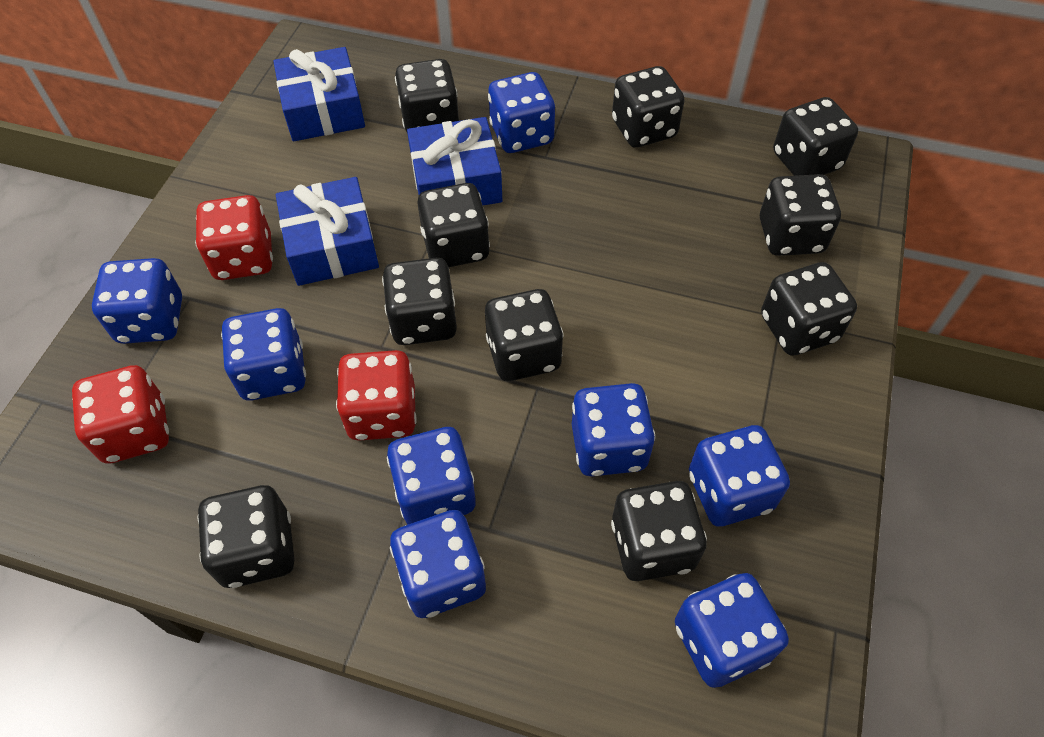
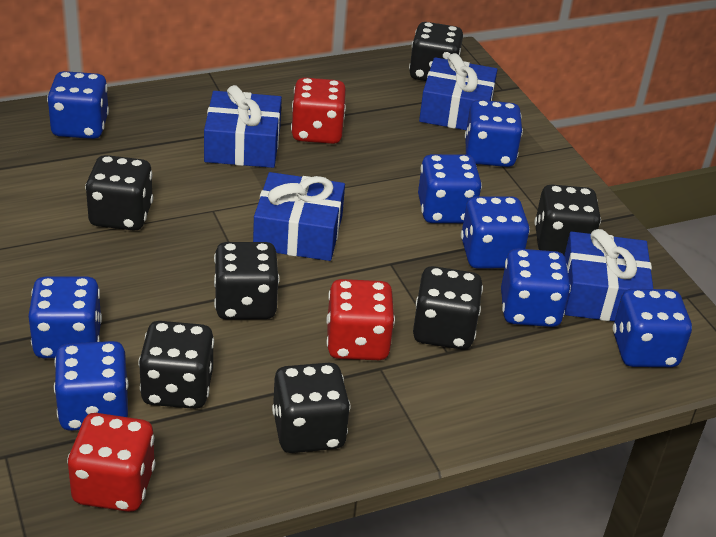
black dice: [197,485,294,588] [382,258,457,345] [395,59,459,132] [417,183,490,267] [485,289,564,381] [611,481,707,581] [612,66,685,148] [760,174,841,256] [761,262,857,356] [773,97,858,176] = 10 -> [85,155,153,231] [138,321,214,409] [214,242,279,320] [272,363,350,453] [409,22,463,81] [413,266,483,349] [534,184,601,255] = 7
blue gift: [273,47,365,141] [276,177,379,286] [407,117,502,205] = 3 -> [204,85,282,168] [253,172,345,261] [419,53,497,130] [564,229,653,321] = 4

